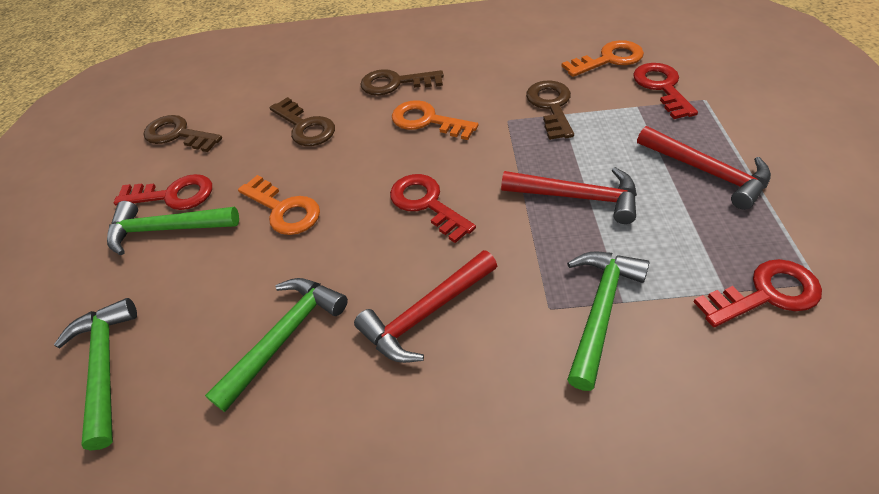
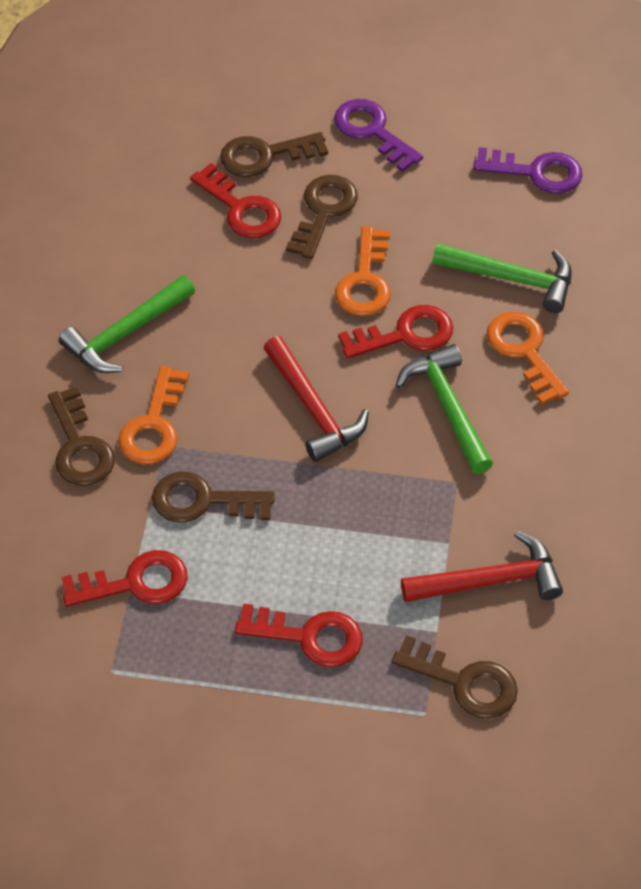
brown key: [143,115,222,152] [269,97,335,146] [360,69,444,95] [526,80,574,140] = 4 -> [48,386,115,486] [152,472,275,523] [220,132,328,177] [286,175,358,259] [392,635,518,718] = 5
green hammer: [54,298,137,451] [107,201,239,255] [205,278,348,412] [567,251,649,391] = 4 -> [59,275,195,373] [396,344,493,474] [432,243,572,313] = 3
purple key: none = 0 -> [334,99,423,172] [473,147,583,194] = 2
red hammer: [354,250,497,363] [501,167,637,224] [637,126,771,210] = 3 -> [263,336,369,462] [401,531,563,602] = 2

